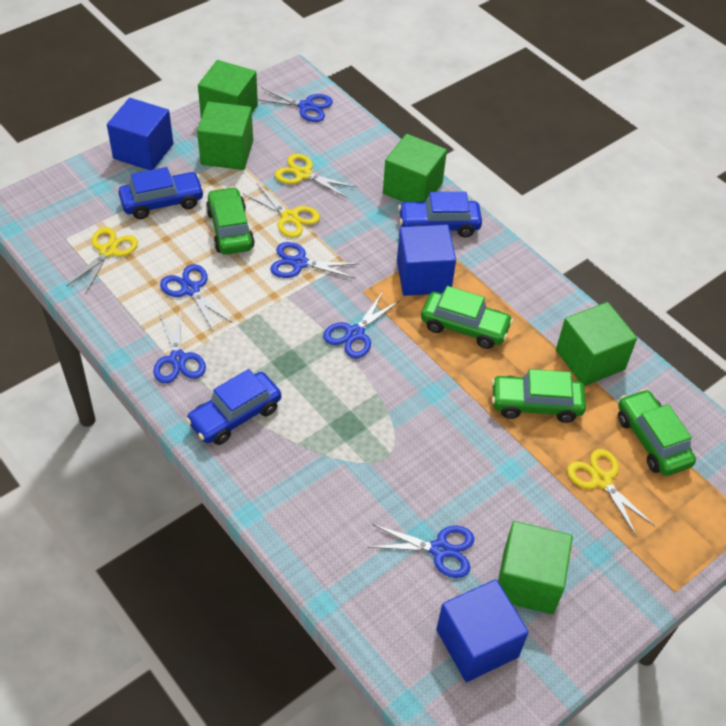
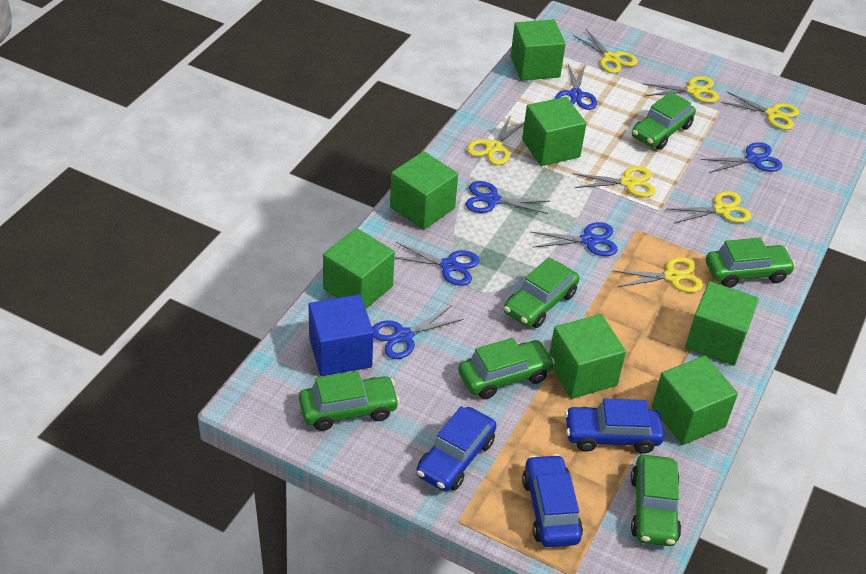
blue cube: [107,98,173,170] [397,225,456,296] [436,579,529,682] = 3 -> [309,294,373,376] = 1
green car: [206,187,255,255] [421,286,513,349] [491,369,586,423] [618,389,696,476] = 4 -> [299,371,400,431] [458,338,555,399] [504,257,579,328] [631,455,681,546] [632,92,696,150] [706,238,796,288] = 6
green cube: [197,101,253,170] [198,60,258,118] [383,134,447,202] [498,521,573,614] [556,302,637,386] = 5 -> [323,228,395,309] [390,151,458,230] [511,20,566,81] [522,97,587,166] [549,314,626,399] [652,355,738,445] [685,281,759,366] = 7
yellow scissors: [67,227,138,294] [243,183,320,238] [275,154,356,198] [567,449,655,537] = 4 -> [467,115,524,165] [573,29,638,73] [573,166,656,197] [613,257,703,293] [642,76,719,103] [668,191,752,223] [721,92,800,130] = 7

